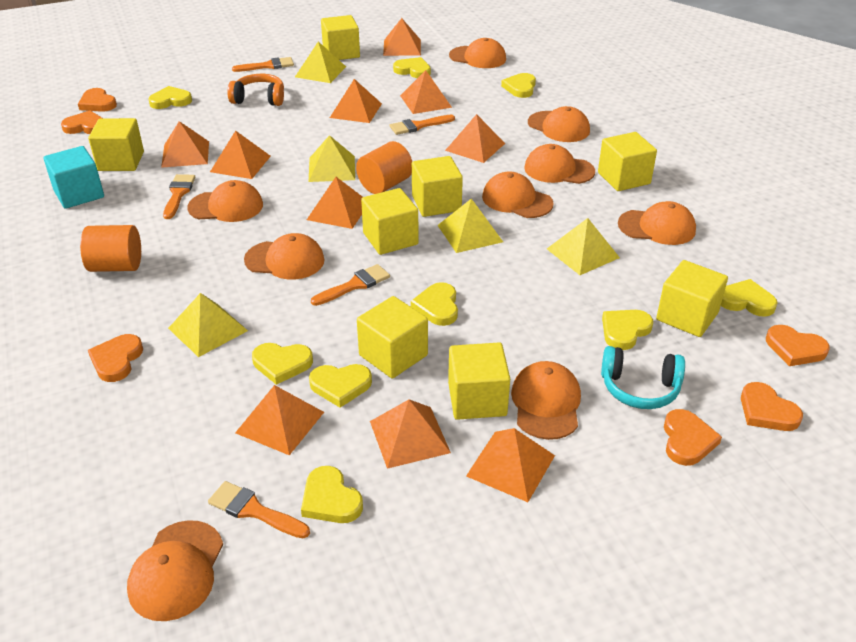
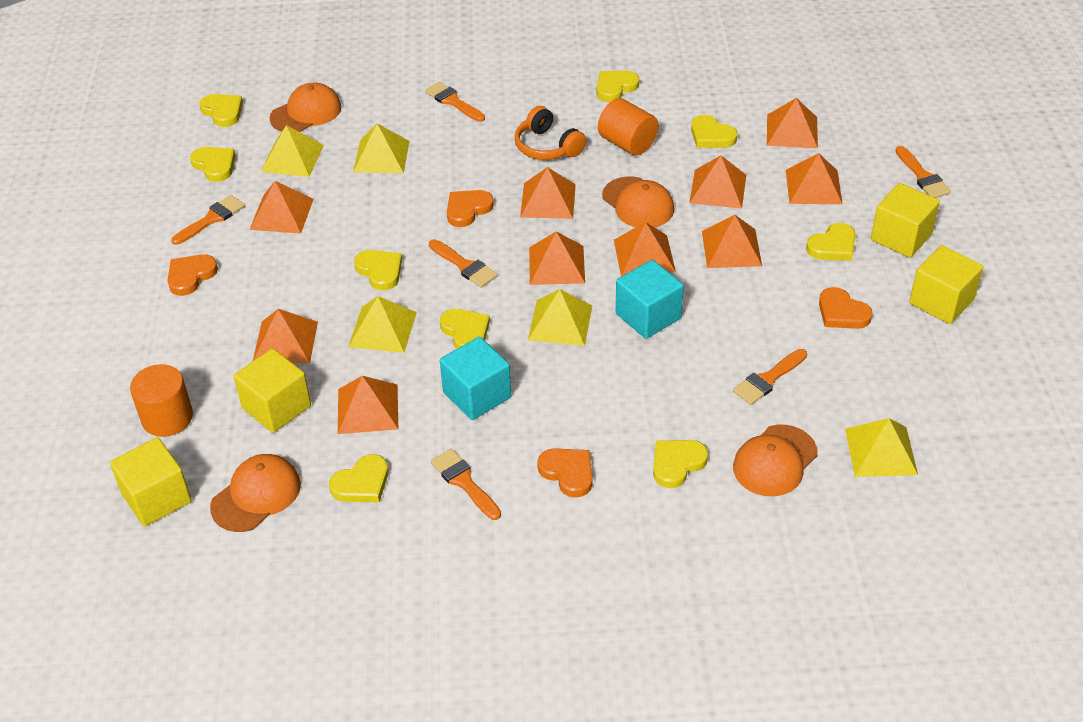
orange brush: [163,174,195,219] [208,481,310,538] [232,57,294,72] [311,264,390,306] [390,115,455,135] = 5 -> [171,195,245,245] [425,81,485,122] [429,239,498,288] [431,449,501,520] [733,349,807,405] [896,146,951,198] = 6
orange cap: [127,520,223,621] [187,180,263,222] [244,233,325,280] [449,38,506,68] [482,171,554,218] [511,361,581,440] [524,144,595,184] [528,106,590,142] [618,201,696,245] = 9 -> [210,454,301,532] [269,83,341,132] [602,177,674,227] [733,425,818,496] = 4
orange heart: [61,110,102,134] [78,88,117,112] [88,334,143,382] [664,409,722,466] [741,382,803,431] [766,325,830,366] = 6 -> [168,254,218,296] [447,190,494,227] [537,448,592,498] [819,287,873,329] = 4
turquoise cube: [43,146,104,209] = 1 -> [440,337,511,420] [616,260,684,339] = 2
turquoise headphones: [601,346,685,409] = 1 -> none = 0
yellow cube: [88,118,144,171] [321,15,360,60] [357,296,428,378] [361,188,419,255] [412,156,463,217] [448,343,510,420] [598,132,657,191] [656,260,728,337] = 8 -> [110,437,192,526] [234,349,311,433] [871,183,940,258] [909,245,983,324] = 4

